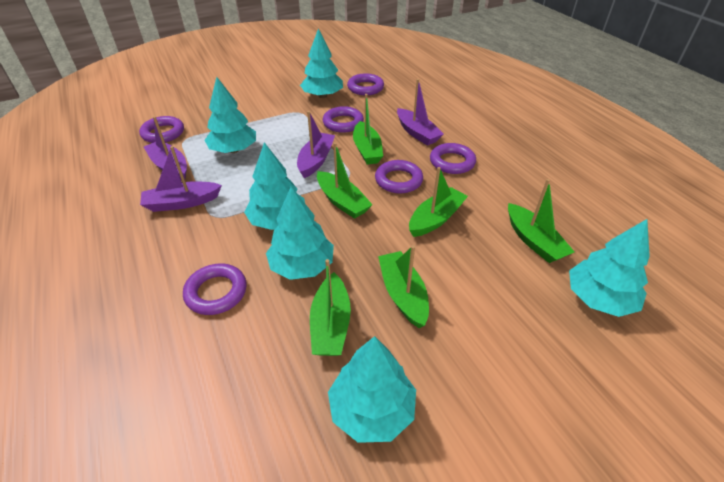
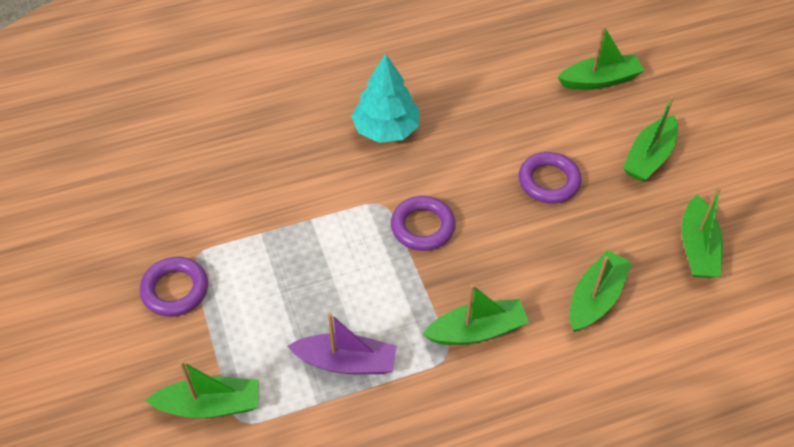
purple boat: [140,146,222,212] [144,116,187,181] [297,111,335,178] [397,79,444,146] = 4 -> [287,313,397,374] = 1
purple ring: [139,116,184,143] [183,264,247,315] [323,106,364,133] [347,73,384,95] [375,160,423,194] [430,143,476,174] = 6 -> [140,257,208,317] [391,196,456,251] [519,152,582,204] = 3
turquoise tree: [204,77,256,153] [244,142,305,230] [266,187,334,280] [300,28,343,98] [328,336,416,443] [569,219,650,317] = 6 -> [351,54,419,143] = 1

